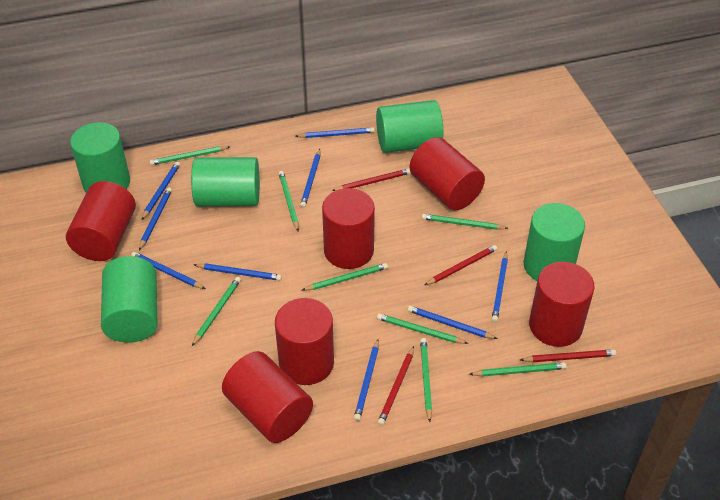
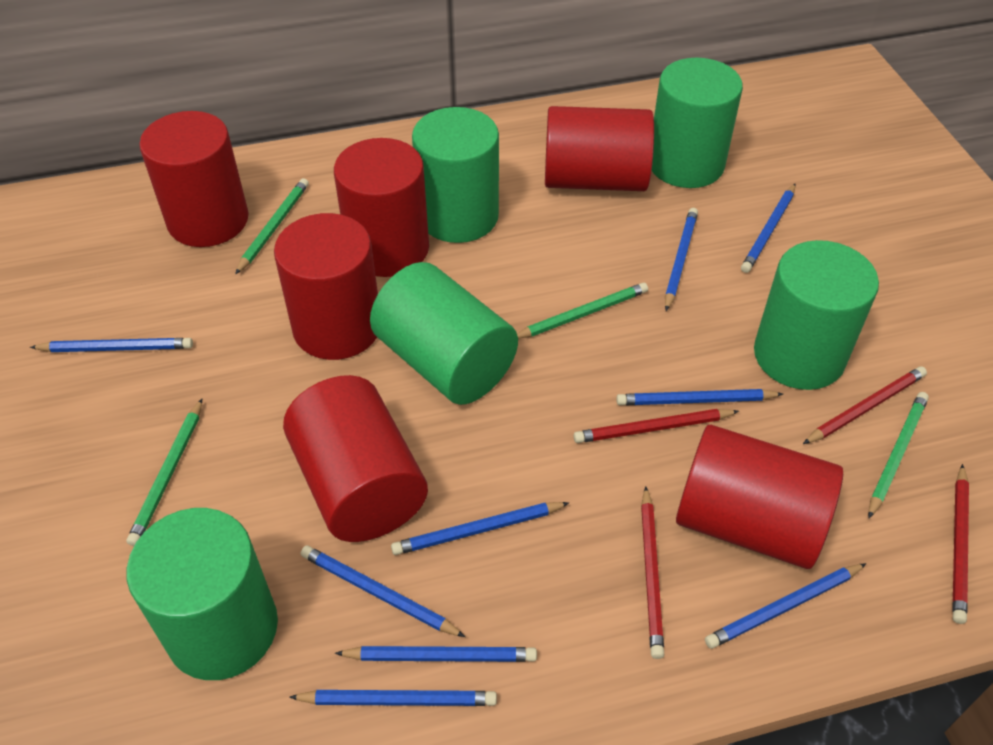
green pencil: [149,146,230,165] [192,277,241,346] [279,171,299,231] [302,263,388,291] [377,313,468,344] [420,338,432,422] [422,214,509,230] [469,362,567,377] = 8 -> [127,399,202,546] [235,178,309,275] [517,283,648,339] [868,392,929,519] = 4

